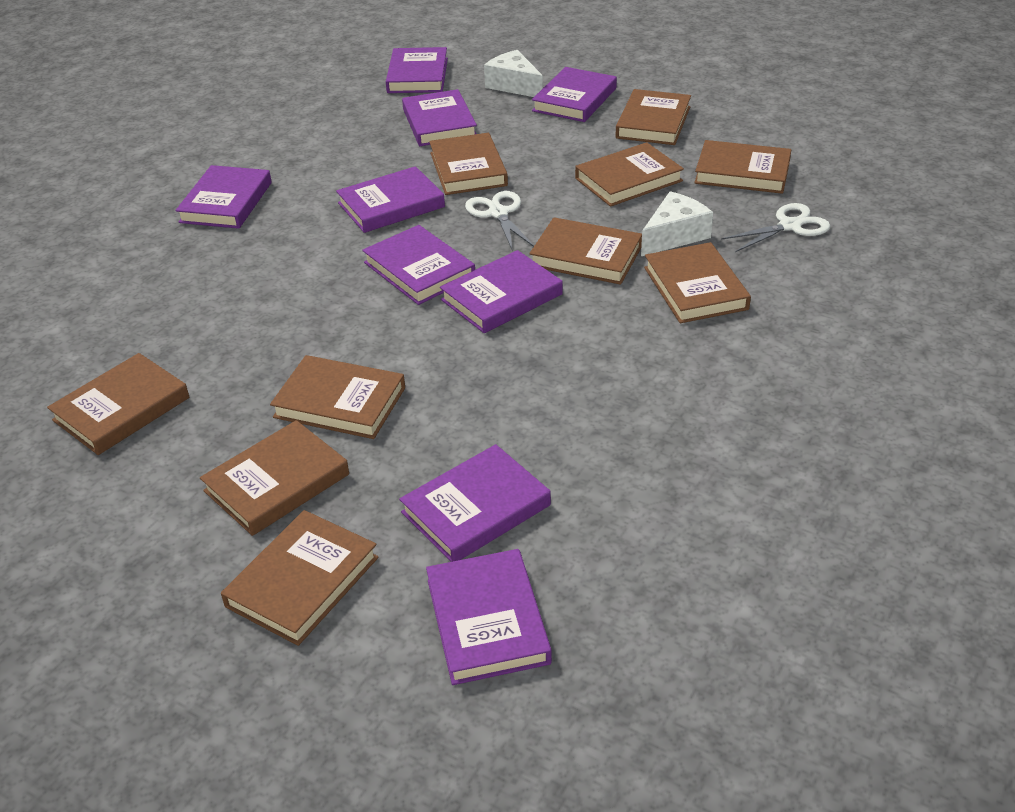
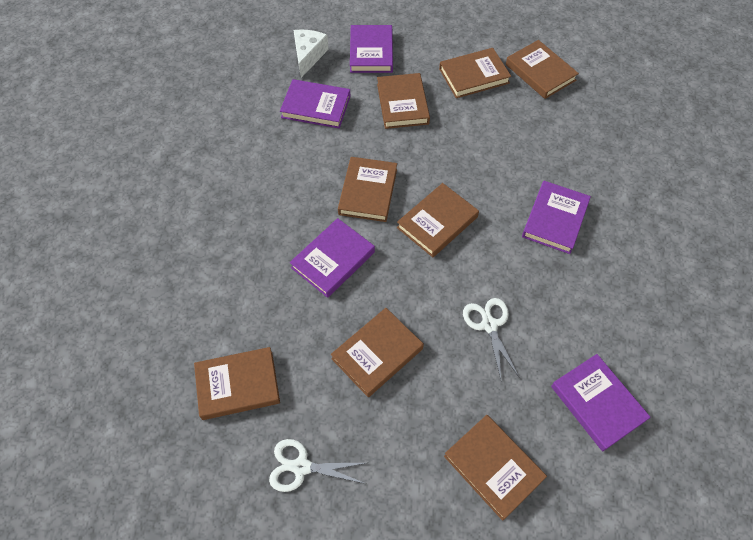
brown book: [47,353,189,455] [200,420,349,536] [221,510,378,646] [270,355,405,439] [429,133,508,195] [529,217,642,285] [575,142,684,207] [616,89,691,145] [644,242,751,323] [694,140,791,194] = 10 -> [194,347,280,420] [331,308,424,397] [338,157,397,222] [377,73,430,129] [397,183,479,257] [439,48,511,98] [444,415,547,521] [506,40,579,99] = 8
purple book: [175,165,272,229] [336,166,445,233] [362,225,475,305] [386,47,448,93] [399,444,551,562] [402,89,477,146] [426,549,552,685] [440,250,563,333] [532,67,617,122] = 9 -> [280,79,351,129] [290,218,375,298] [350,25,393,73] [522,181,591,254] [551,354,651,451] = 5
white cheese: [484,50,543,97] [641,191,713,256] = 2 -> [294,30,329,78] = 1

